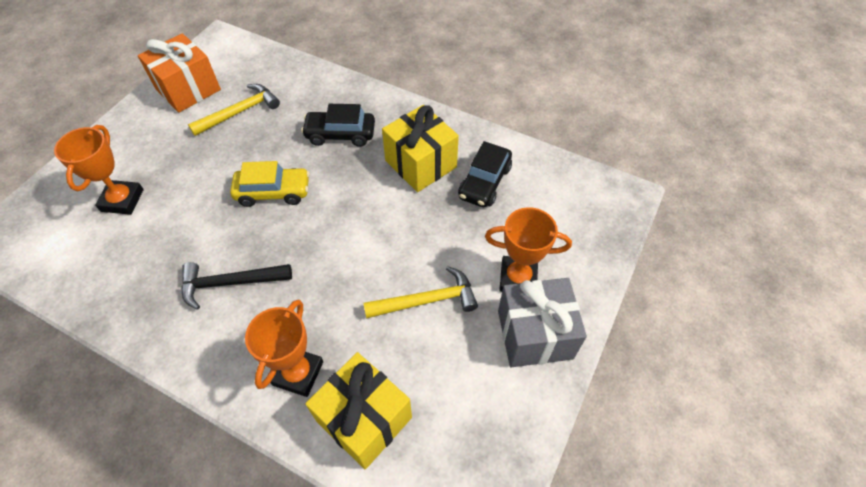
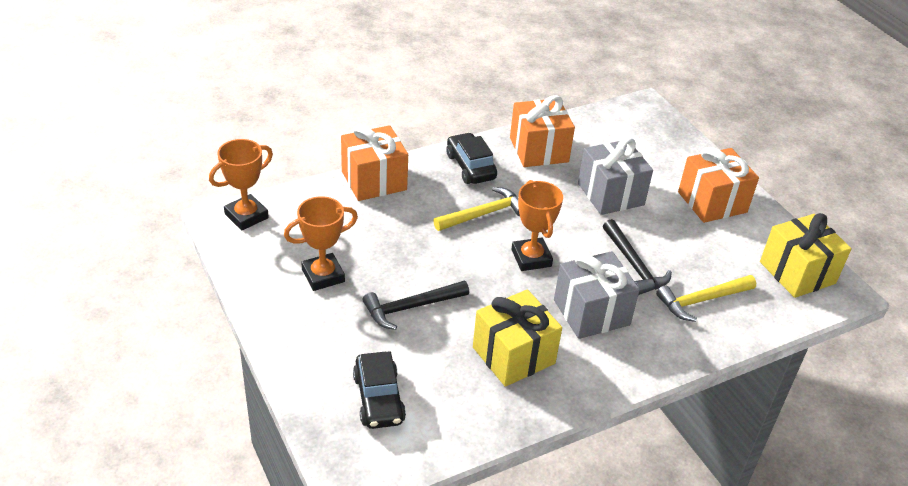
black hammer: [181,262,292,310] = 1 -> [362,281,469,330] [603,219,672,295] = 2
grey gift: [498,278,587,367] = 1 -> [554,251,640,339] [578,137,653,215] = 2
orange gift: [138,33,221,113] = 1 -> [341,124,408,201] [510,95,575,167] [678,147,759,223] = 3
yellow car: [230,161,310,207] = 1 -> none = 0

